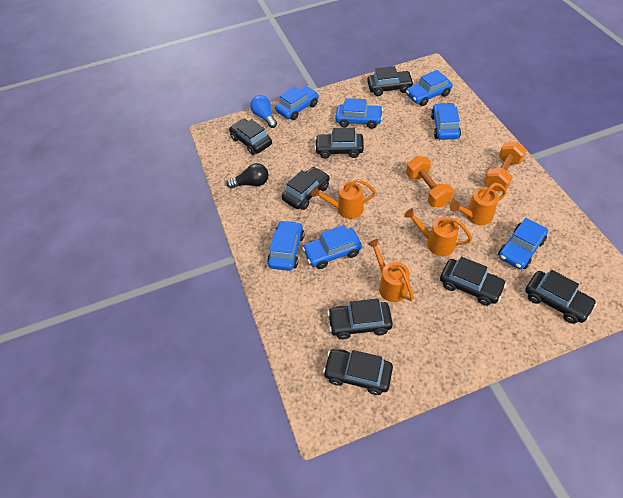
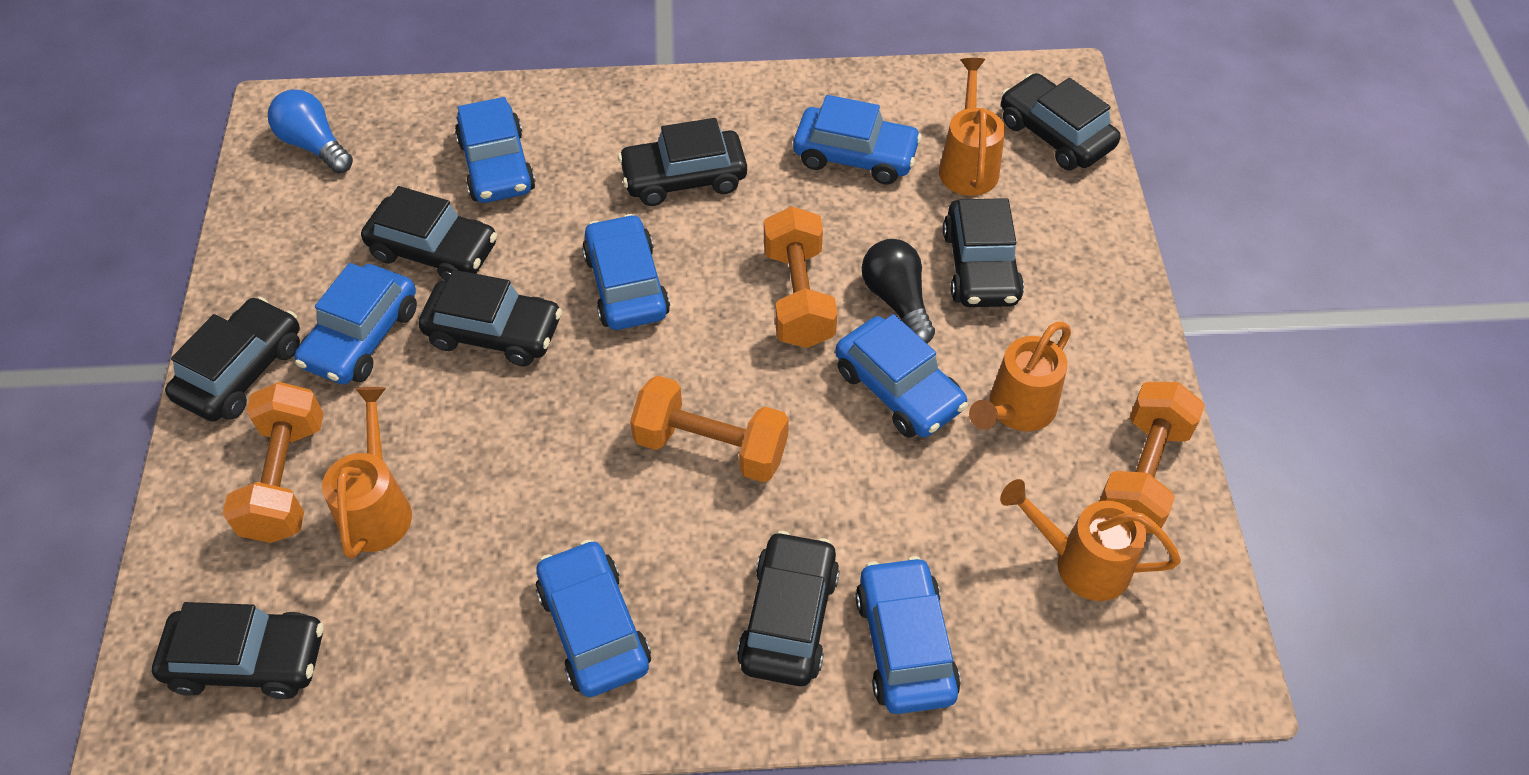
orange dumbbell: [406,156,454,207] [484,141,526,191] = 2 -> [223,382,323,543] [630,375,789,482] [764,206,838,348] [1100,382,1205,534] = 4

